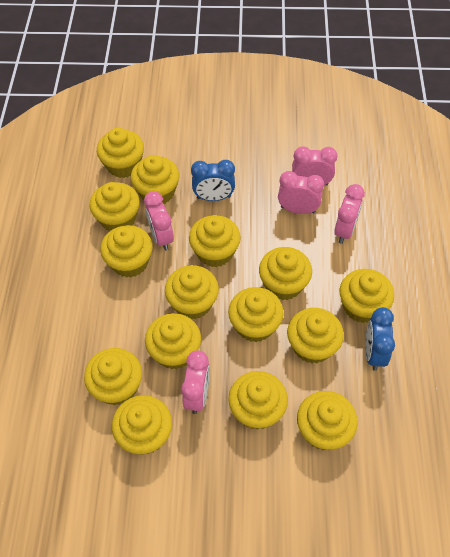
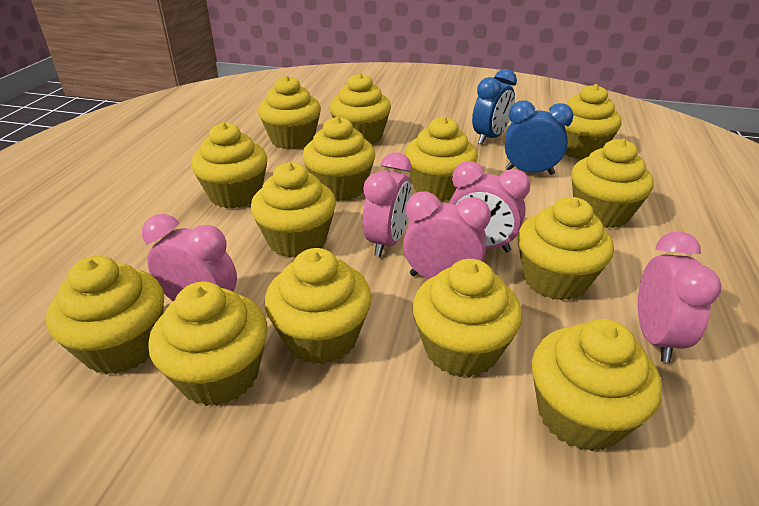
yellow cupcake: [84,348,142,405] [89,182,140,231] [97,128,144,178] [101,225,153,278] [112,395,172,455] [131,155,179,204] [145,313,201,369] [165,265,219,319] [189,215,241,267] [228,287,284,342] [228,371,288,430] [259,247,312,300] [287,308,344,363] [297,391,358,450] [340,269,394,323] = 15 -> [46,256,164,374] [148,282,267,406] [191,122,267,209] [251,162,336,258] [258,75,321,149] [265,248,371,365] [302,116,375,201] [330,73,391,144] [405,116,478,201] [413,259,522,377] [518,197,614,301] [532,319,662,452] [564,84,622,159] [571,139,654,228] = 14

